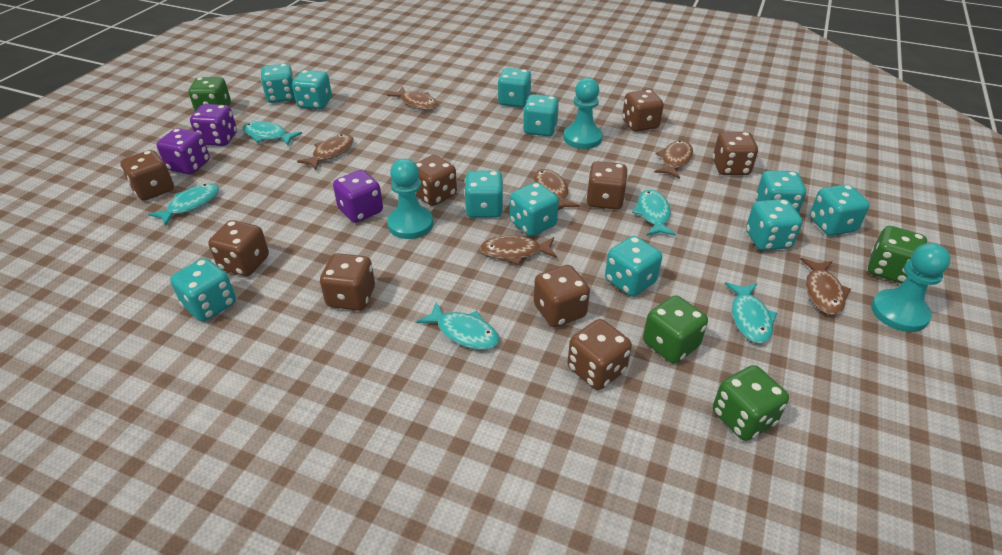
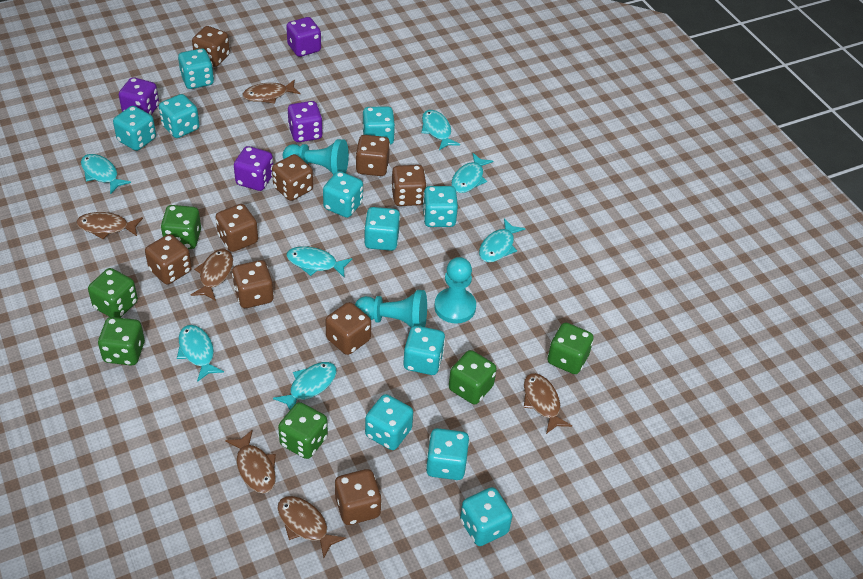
green dice: [189,77,231,111] [643,295,708,363] [713,365,789,441] [868,226,927,284] = 4 -> [88,268,138,318] [98,317,145,365] [161,205,201,249] [278,402,328,459] [449,350,497,404] [548,322,594,374] = 6
purple dice: [157,128,210,174] [190,104,237,146] [333,170,383,223] = 3 -> [119,77,159,115] [234,146,273,191] [286,17,321,57] [288,101,323,142] = 4
turquoise fish: [148,184,219,226] [243,121,302,146] [416,302,499,350] [632,190,676,236] [725,282,777,343] = 5 -> [81,154,131,194] [177,325,224,382] [273,362,337,410] [286,246,352,278] [421,110,460,150] [451,153,493,193] [479,219,525,262] = 7

